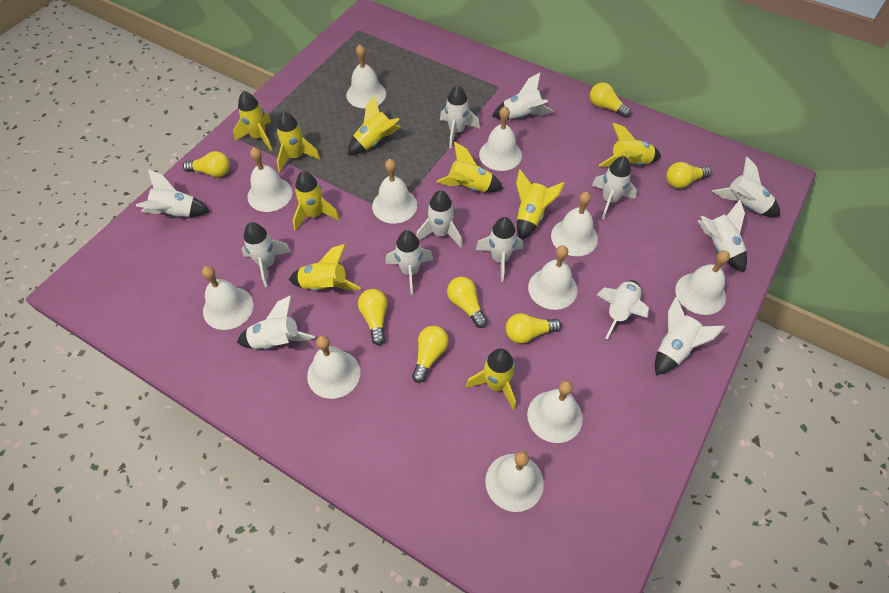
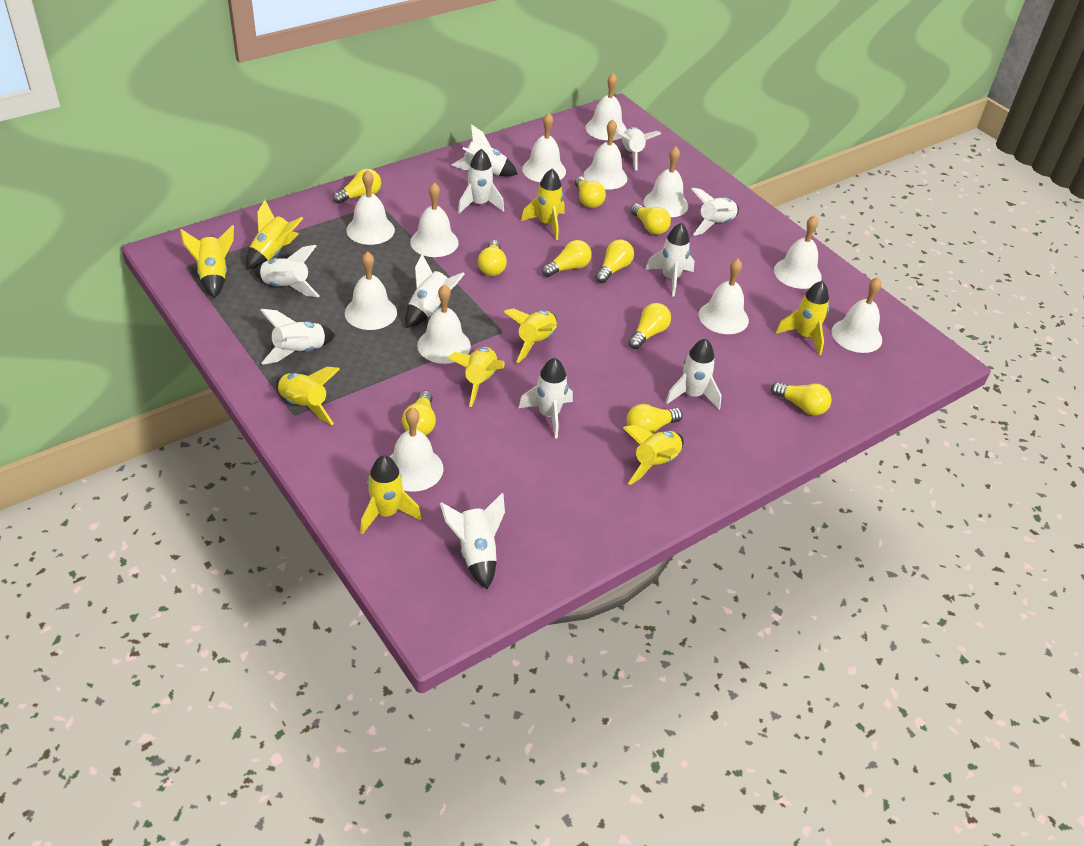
white bell: [202,266,254,330] [247,147,293,212] [307,335,360,399] [346,44,386,108] [372,159,417,224] [479,106,522,171] [485,451,544,512] [527,380,583,443] [528,245,577,310] [551,192,598,256] [675,250,730,315] = 11 -> [345,251,397,330] [346,170,395,245] [390,407,443,492] [410,182,459,257] [417,284,471,364] [522,113,566,182] [584,119,627,190] [586,73,627,141] [643,147,688,217] [699,258,749,334] [774,215,822,289] [832,277,882,353] = 12
white rocket: [136,169,210,217] [237,295,315,349] [241,222,291,287] [385,230,433,295] [416,190,462,248] [440,85,480,148] [476,217,523,282] [492,72,553,119] [592,156,637,219] [596,280,649,339] [655,297,725,375] [697,200,747,272] [712,157,780,217] = 13 -> [254,245,320,297] [261,309,335,365] [405,254,465,328] [440,493,505,589] [452,124,518,177] [458,149,504,214] [518,358,573,438] [617,127,661,170] [645,223,694,297] [665,338,721,409] [692,188,739,236] = 11
yellow light bulb: [183,151,230,177] [358,289,388,345] [412,326,449,383] [447,277,487,328] [506,313,562,344] [590,82,631,118] [666,162,711,188] = 7 -> [333,169,381,204] [402,390,436,436] [478,240,507,276] [542,240,592,277] [575,177,606,208] [595,239,634,283] [626,404,683,434] [628,303,671,349] [630,204,671,235] [771,382,831,416] = 10

